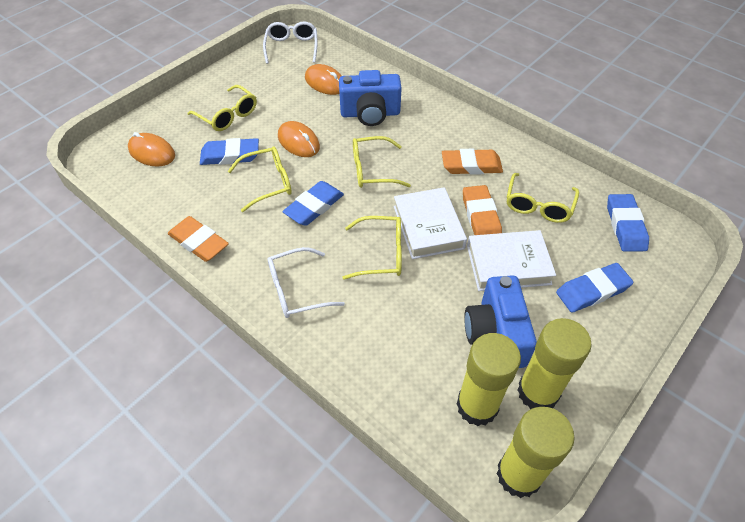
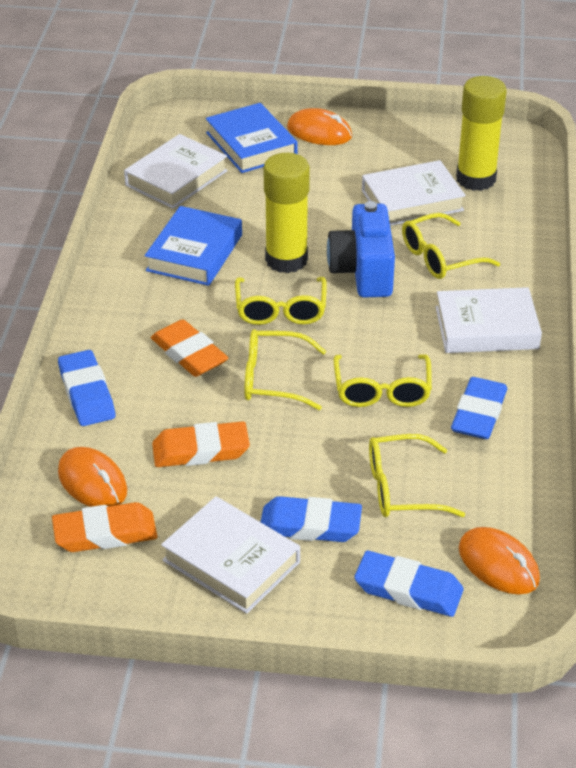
blue book: none = 0 -> [145,206,242,286] [206,103,298,173] = 2
blue camera: [339,70,402,126] [464,275,537,368] = 2 -> [327,201,395,297] = 1
white book: [394,187,467,259] [467,230,556,291] = 2 -> [124,134,228,209] [161,496,300,614] [362,160,466,226] [436,287,542,353] = 4
white glasses: [263,21,318,64] [268,247,345,318] = 2 -> none = 0
yellow glue stick: [456,333,521,426] [496,407,574,498] [517,318,592,409] = 3 -> [263,153,310,273] [456,76,507,191] = 2

